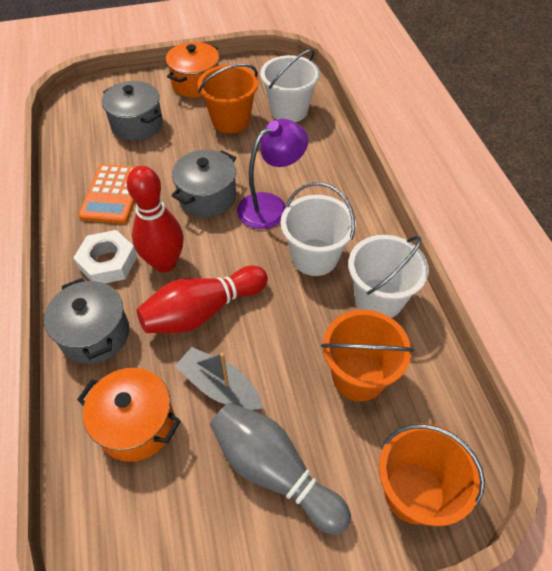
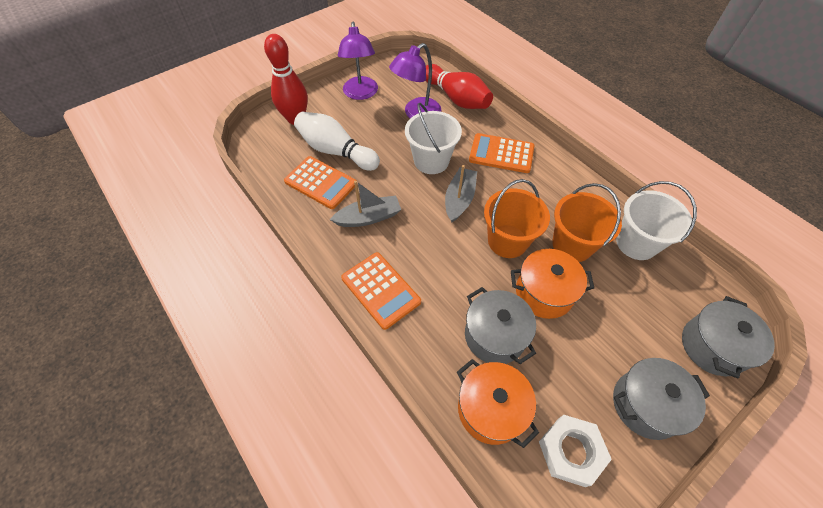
grey boat: [175,347,263,410] = 1 -> [330,181,401,227] [445,165,477,223] = 2
grey bowling pin: [210,403,351,535] = 1 -> none = 0
orange bucket: [198,64,258,133] [321,310,414,401] [379,423,485,526] = 3 -> [484,179,550,258] [552,183,622,262] = 2
orange calculator: [78,164,135,224] = 1 -> [284,156,356,209] [341,252,421,330] [469,133,535,173] = 3
purple lamp: [237,119,308,229] = 1 -> [338,22,378,100] [389,43,441,118] = 2
white bowling pin: none = 0 -> [294,112,380,171] = 1
white bucket: [260,49,320,122] [281,182,356,276] [348,235,429,318] = 3 -> [405,103,462,174] [616,181,697,260] = 2

